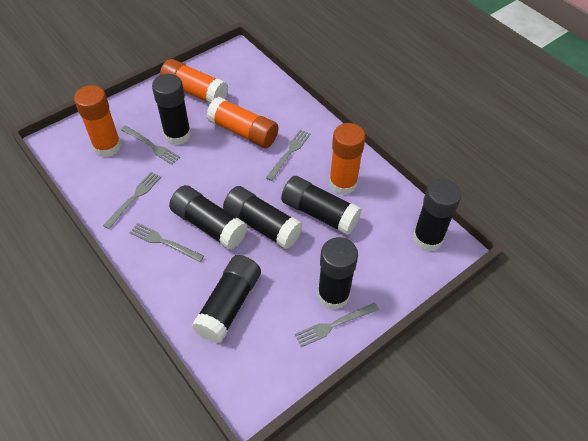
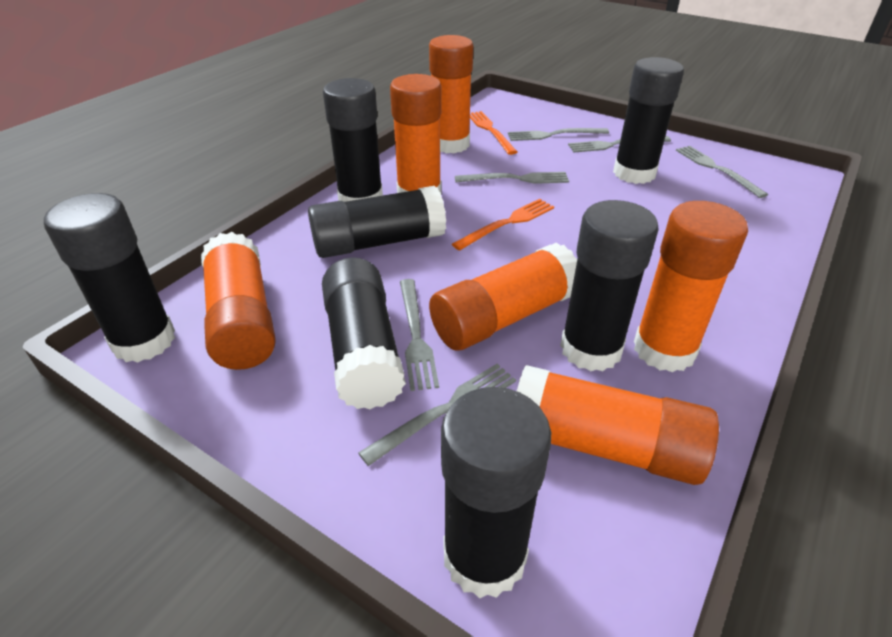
grey fork: [103,172,161,229] [121,125,180,165] [130,223,204,262] [266,129,311,181] [295,302,379,347] = 5 -> [358,364,516,466] [400,279,439,391] [455,172,569,184] [508,128,609,141] [568,136,671,152] [676,146,768,198] = 6
orange fork: none = 0 -> [452,199,554,251] [470,111,517,155] = 2
orange glue stick: [74,85,121,157] [160,59,228,104] [206,97,278,148] [329,123,365,195] = 4 -> [201,232,276,370] [390,74,442,193] [429,35,473,153] [429,242,577,351] [517,365,719,485] [634,201,748,372] = 6

